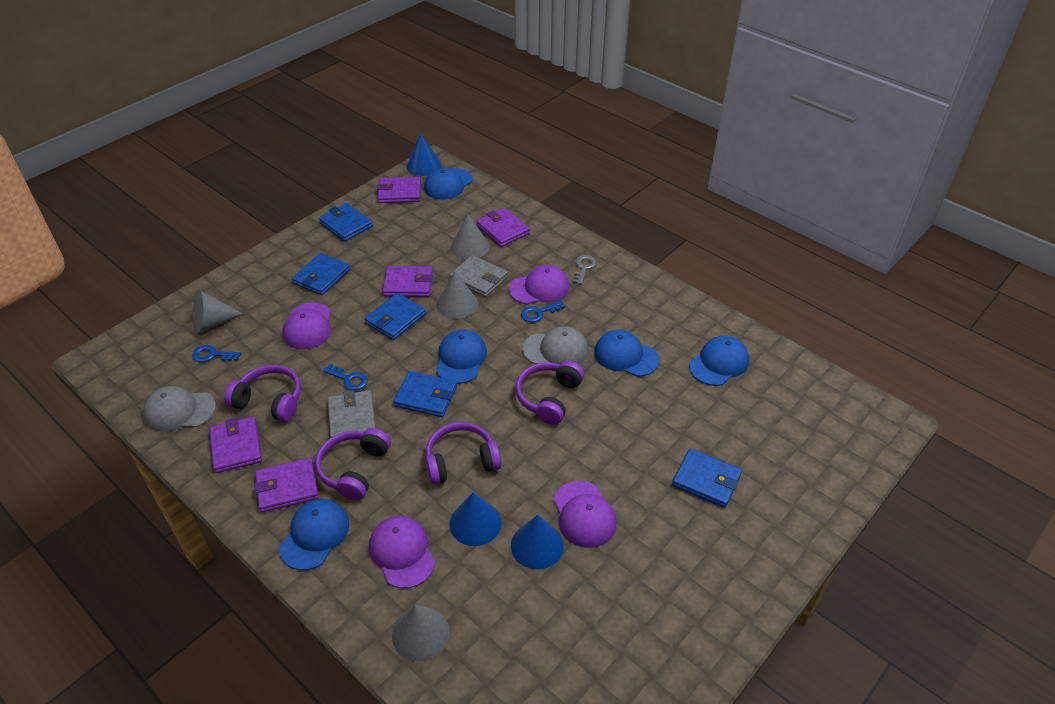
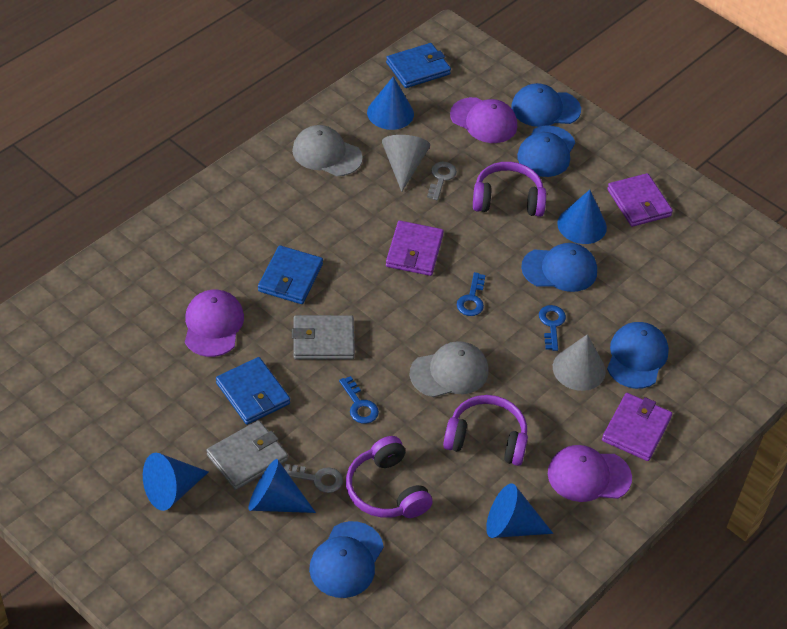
blue cone: [407,134,442,176] [449,492,502,546] [511,515,564,569] = 3 -> [143,453,209,511] [249,459,316,513] [367,76,414,130] [486,483,553,538] [557,190,607,244] = 5
blue wallet: [292,253,350,295] [319,203,373,241] [365,293,426,340] [393,371,457,417] [672,448,742,508] = 5 -> [216,357,290,425] [258,245,323,304] [386,43,451,88] = 3
grey cone: [192,290,243,333] [392,605,450,661] [436,271,478,319] [451,215,489,259] = 4 -> [382,135,430,192] [553,334,606,391] = 2
grey key: [573,255,596,285] = 1 -> [284,464,343,493] [427,162,457,200] = 2
purple cap: [282,302,331,349] [369,516,435,589] [509,265,570,304] [554,481,617,548] = 4 -> [185,289,244,357] [450,97,517,143] [548,445,632,502] = 3
purple headphones: [224,365,301,422] [315,428,391,501] [426,422,501,485] [516,361,584,425] = 4 -> [346,436,432,518] [443,395,528,466] [473,162,546,217] = 3
purple wallet: [209,416,262,473] [254,458,319,512] [377,177,421,203] [382,266,433,297] [477,208,530,247] = 5 -> [386,221,444,276] [602,393,672,461] [607,173,673,227] = 3

